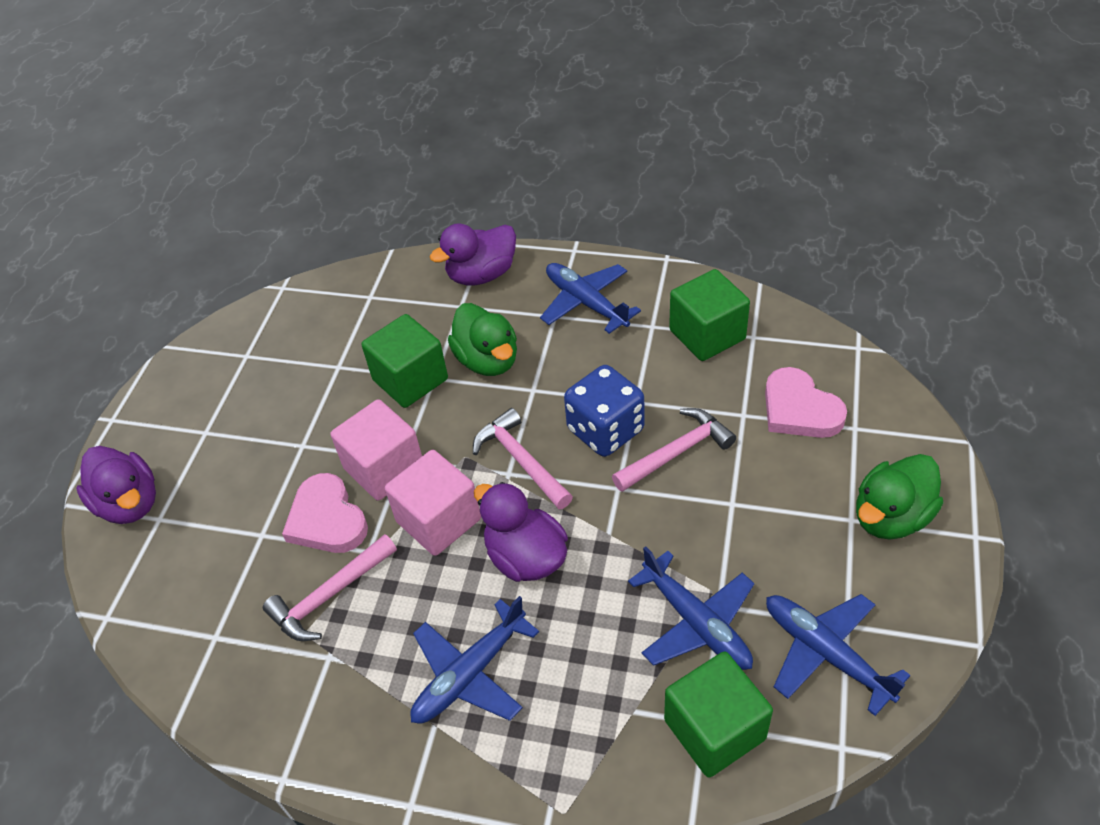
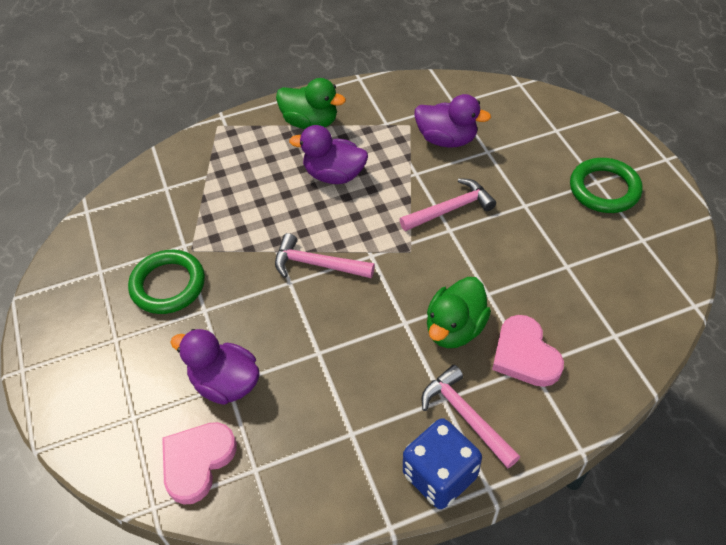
blue plane: [410,596,539,723] [540,263,641,334] [628,546,754,670] [766,594,911,716] = 4 -> none = 0
green cube: [361,314,448,408] [664,651,773,778] [669,269,750,361] = 3 -> none = 0
green ring: none = 0 -> [128,250,205,314] [570,158,643,213] = 2
pink cube: [331,399,422,501] [385,450,481,556] = 2 -> none = 0

